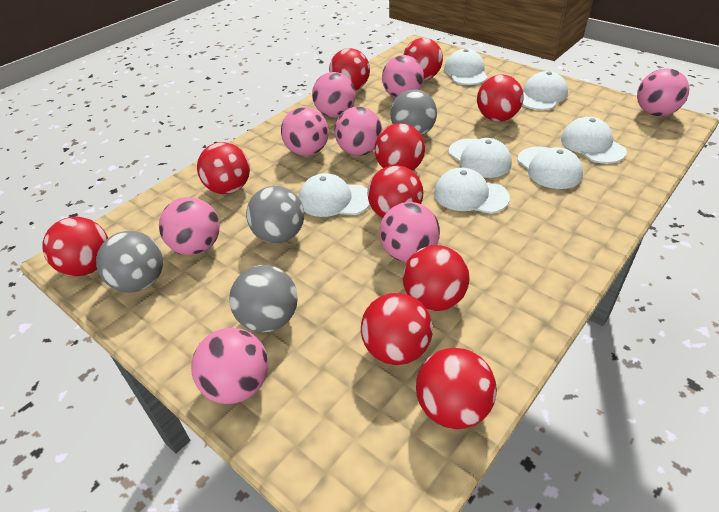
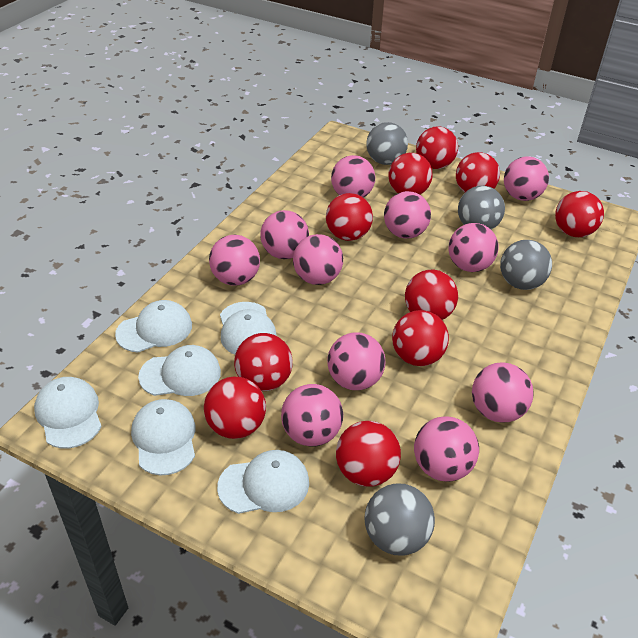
pink ball: [159,197,220,255] [191,328,268,404] [281,107,329,156] [312,72,356,117] [335,106,383,156] [379,202,440,262] [382,55,424,98] [637,68,689,116] = 8 -> [209,235,260,286] [260,210,309,259] [281,384,343,446] [293,234,343,285] [327,332,386,390] [331,155,375,198] [384,191,431,239] [414,416,479,482] [449,223,499,272] [472,362,534,423] [504,156,549,201] = 11
white cap: [299,173,370,217] [434,168,510,214] [444,49,488,85] [449,138,512,178] [517,147,583,189] [522,71,568,110] [561,117,627,164] = 7 -> [34,377,101,449] [115,300,192,352] [131,399,195,476] [138,345,221,396] [217,450,309,514] [220,302,277,355] = 6

